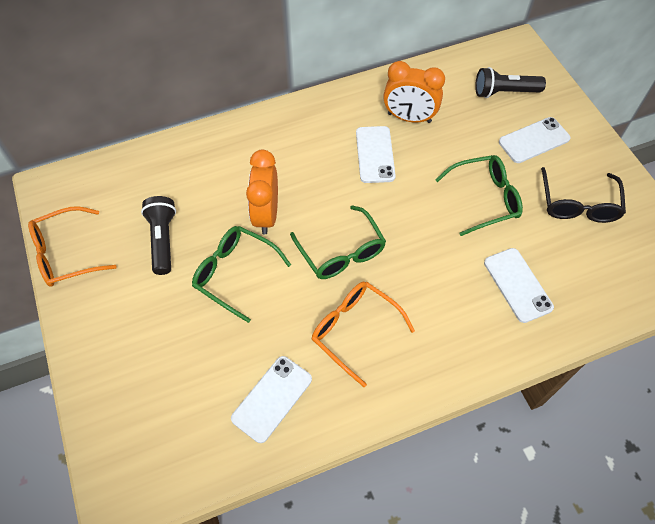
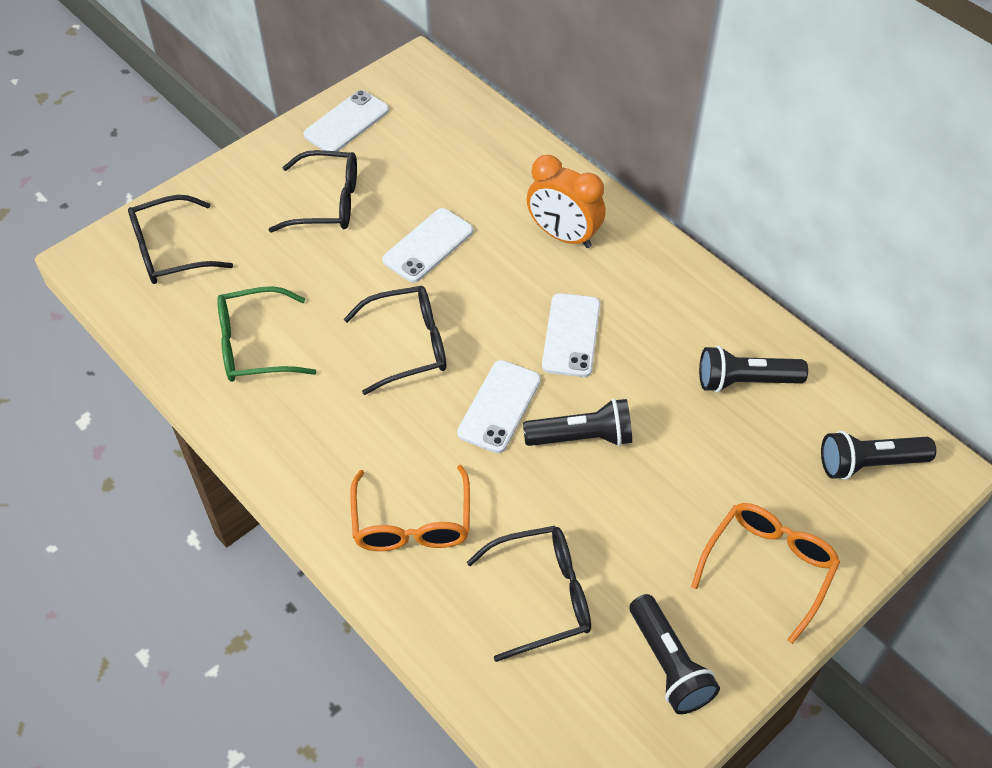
black flashlight: [141,196,176,275] [475,67,546,98] = 2 -> [523,399,632,446] [630,594,720,714] [699,346,808,393] [821,431,936,480] = 4
black glasses: [541,167,626,223] = 1 -> [128,195,233,284] [269,150,357,232] [344,286,446,395] [467,526,591,662] = 4
green glasses: [192,226,291,323] [290,205,386,279] [435,155,523,236] = 3 -> [217,286,316,382] = 1
orange clock: [246,150,278,234] [383,61,445,123] = 2 -> [527,155,605,248] = 1

